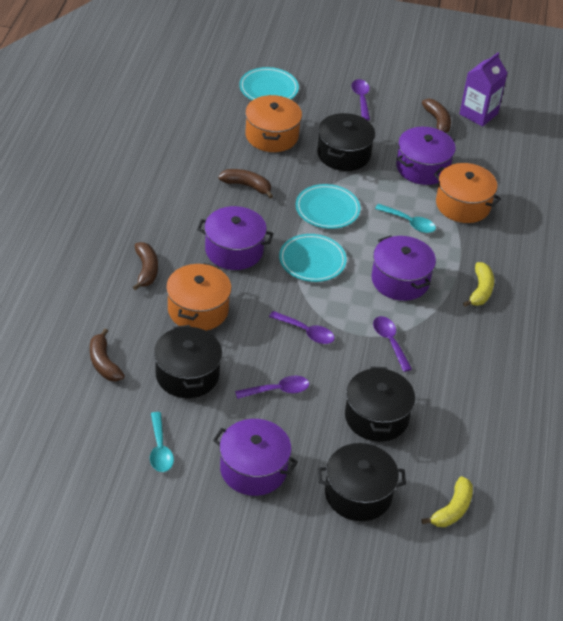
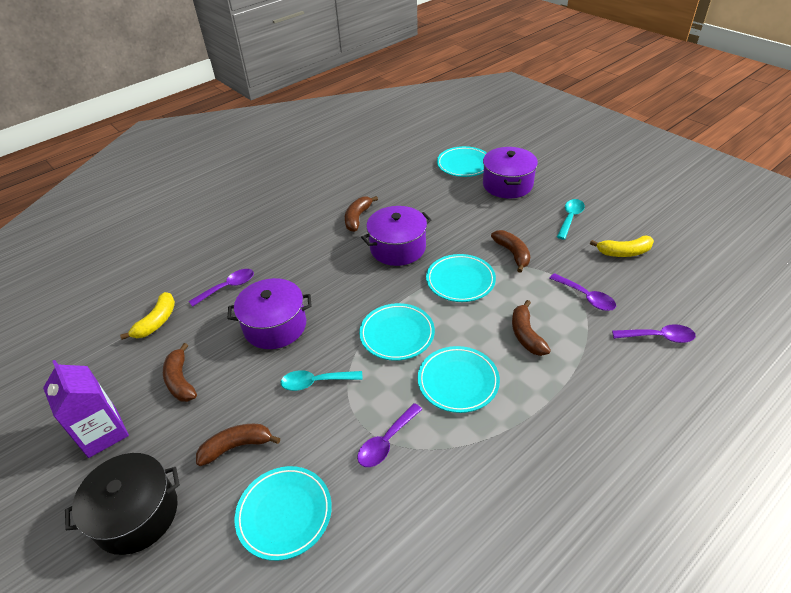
black pot: [154,325,222,398] [317,113,375,171] [318,443,406,521] [345,366,415,442] = 4 -> [65,453,180,555] = 1
brown banana: [90,328,125,382] [133,242,158,290] [218,169,273,198] [422,99,451,133] = 4 -> [163,343,197,402] [196,424,280,466] [345,196,378,232] [491,230,530,273] [512,300,551,356] = 5
orange pot: [166,263,232,331] [245,95,302,152] [434,163,501,223] = 3 -> none = 0
purple pot: [197,206,274,270] [213,419,298,496] [371,235,436,301] [396,127,456,185] = 4 -> [228,278,312,349] [361,206,431,266] [483,147,538,199] = 3
turquoise plate: [239,67,299,100] [279,234,347,282] [296,184,360,229] = 3 -> [234,466,332,561] [359,303,435,361] [418,346,500,413] [426,254,496,302] [437,146,487,177] = 5

